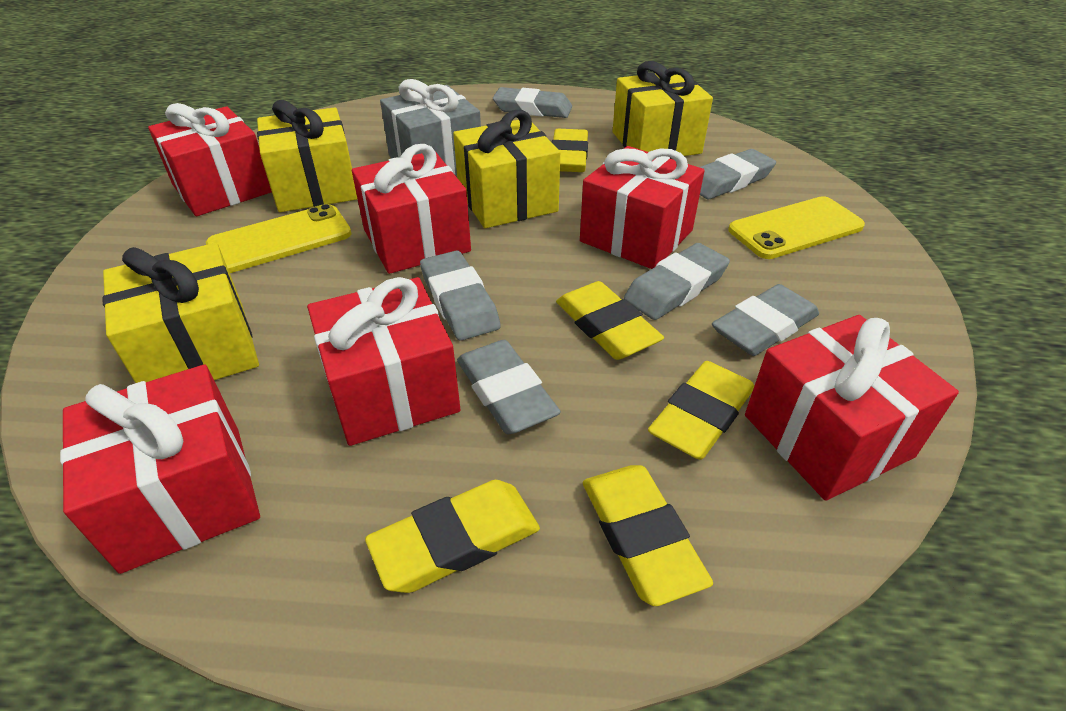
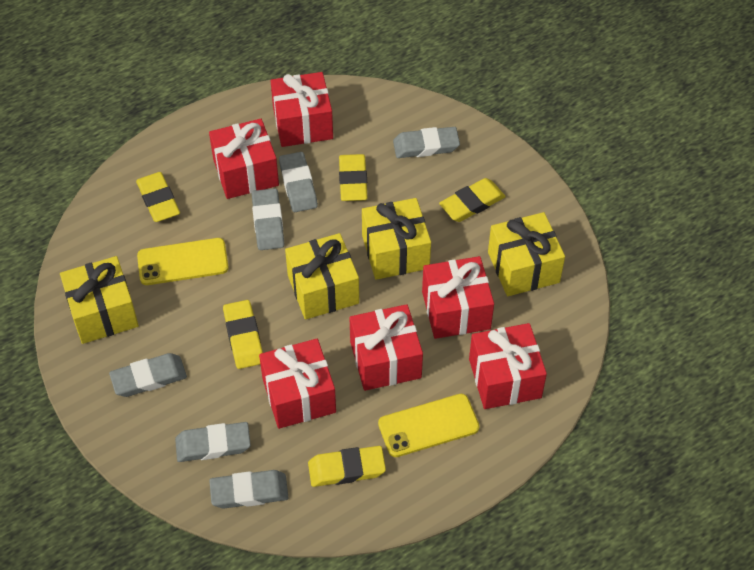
grey gift: [380,79,481,176] = 1 -> none = 0

